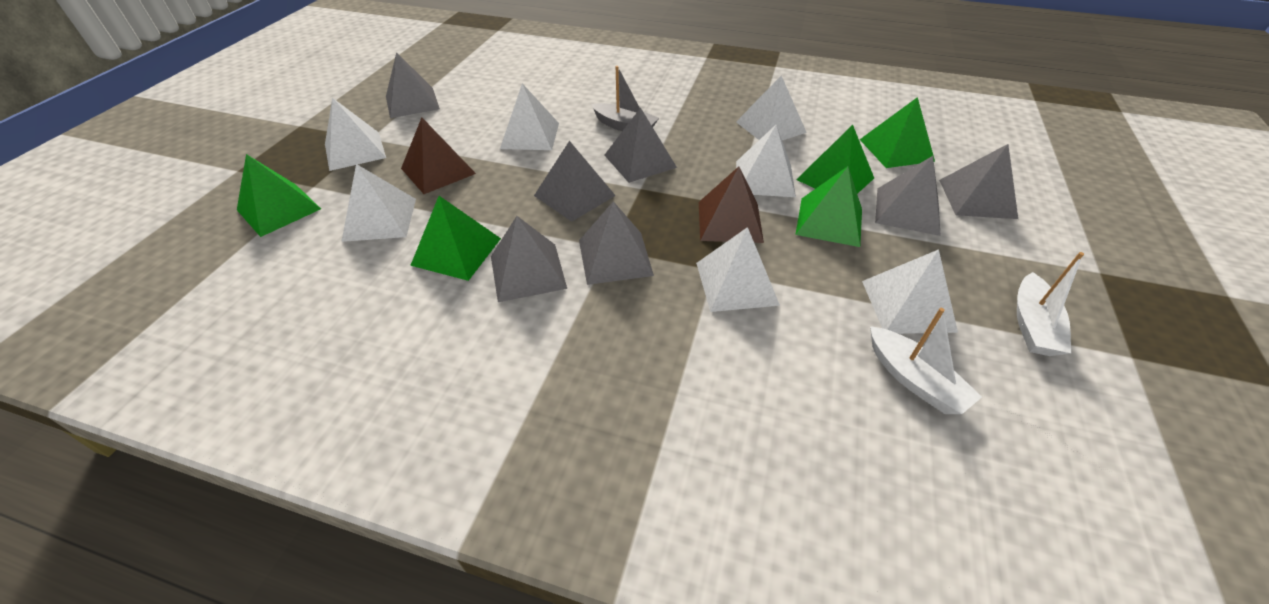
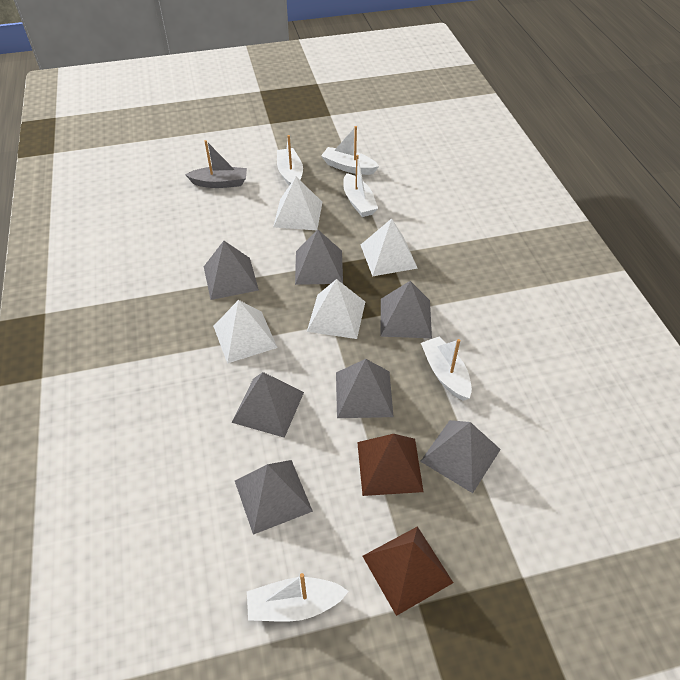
green pyramid: [237,154,321,237] [410,196,501,281] [795,166,862,247] [796,125,874,194] [860,97,935,168] = 5 -> none = 0
white boat: [870,308,982,414] [1017,252,1084,356] = 2 -> [247,573,349,622] [277,135,303,186] [321,126,379,175] [343,155,378,217] [421,336,472,401] = 5
white pyramid: [325,98,386,171] [341,164,416,242] [500,83,559,150] [696,227,780,312] [736,76,807,140] [736,125,796,197] [862,249,958,334] = 7 -> [213,300,278,364] [273,177,322,230] [307,279,365,339] [361,218,418,276] = 4

